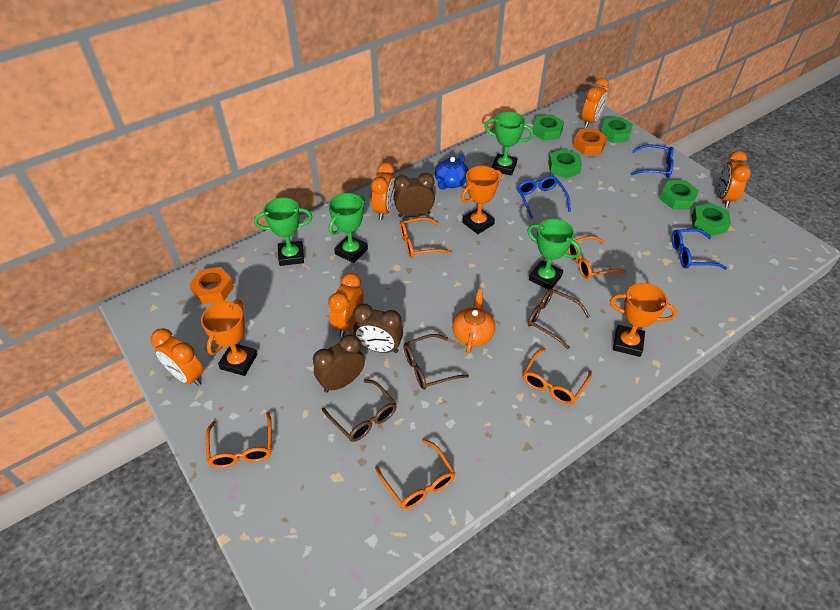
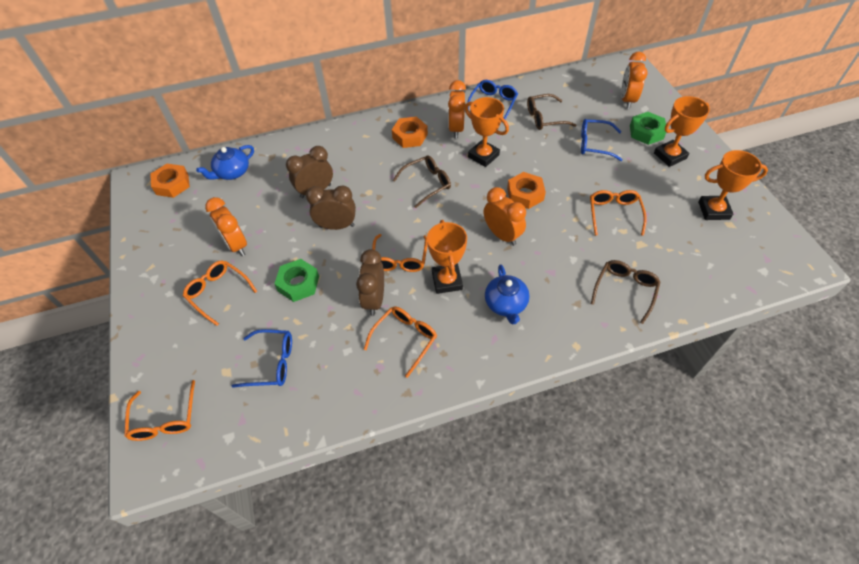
blue teapot: [435,154,469,190] = 1 -> [196,145,254,180] [485,265,530,324] = 2
green nut: [532,114,564,141] [548,149,582,179] [601,117,633,143] [660,180,699,209] [692,203,731,236] = 5 -> [275,259,319,302] [630,112,666,145] = 2
green trophy: [254,197,312,266] [328,193,368,263] [484,112,533,176] [527,219,581,290] = 4 -> none = 0
orange clock: [151,328,204,386] [328,273,364,337] [371,162,395,220] [582,78,609,128] [718,151,751,208] = 5 -> [205,197,247,256] [448,80,466,138] [484,187,526,246] [621,51,648,109] = 4
orange nut: [189,267,234,304] [573,129,607,155] = 2 -> [150,164,190,198] [392,117,428,148] [507,172,546,209] = 3
orange teapot: [452,289,495,354] = 1 -> none = 0
orange trophy: [201,299,257,376] [461,166,502,234] [610,283,677,357] = 3 -> [427,220,467,294] [465,97,509,167] [654,96,710,167] [698,150,768,220] = 4

